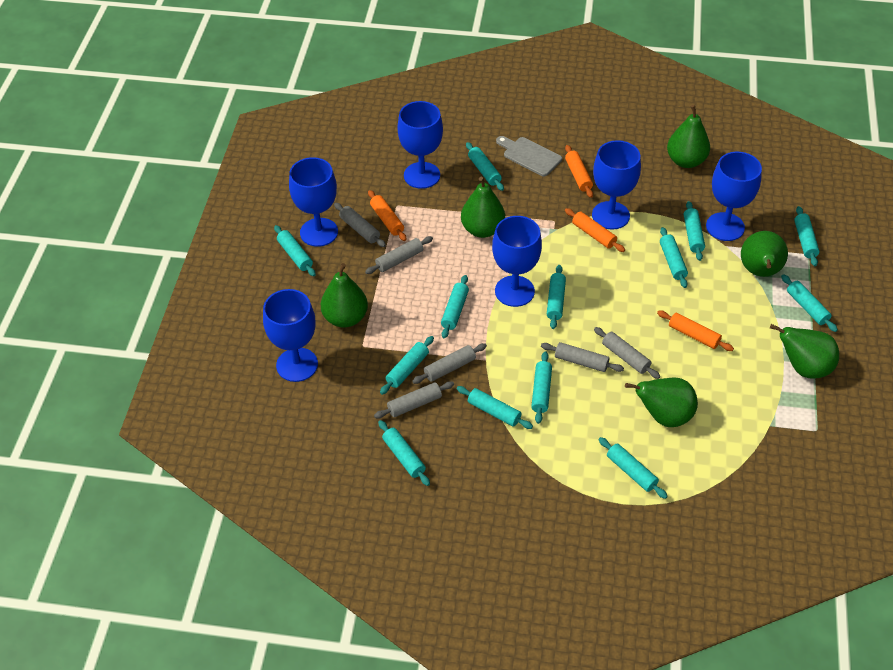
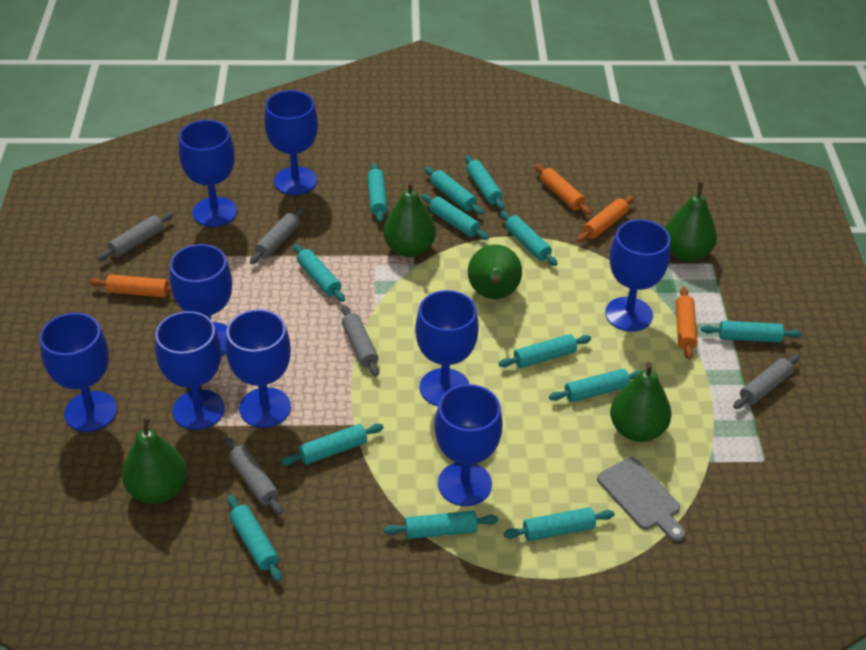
blue goblet: [263,289,318,382] [289,157,338,247] [397,101,443,189] [492,216,542,307] [592,140,641,230] [706,152,762,241] = 6 -> [40,313,117,432] [155,311,225,430] [170,244,232,356] [179,120,237,227] [226,309,291,428] [264,90,318,195] [415,290,479,406] [435,384,502,506] [605,219,670,332] = 9
green pear: [321,263,368,327] [461,177,505,238] [625,378,698,427] [667,105,710,168] [741,231,788,277] [770,324,839,379] = 6 -> [122,416,187,504] [383,181,436,257] [468,244,522,299] [610,362,672,442] [665,182,717,262] = 5
grey rolling pin: [334,203,386,247] [365,236,433,274] [374,381,454,419] [412,343,487,384] [541,342,624,372] [594,327,660,379] = 6 -> [97,212,173,261] [225,437,283,515] [250,208,304,264] [342,305,379,376] [733,355,799,409] = 5

